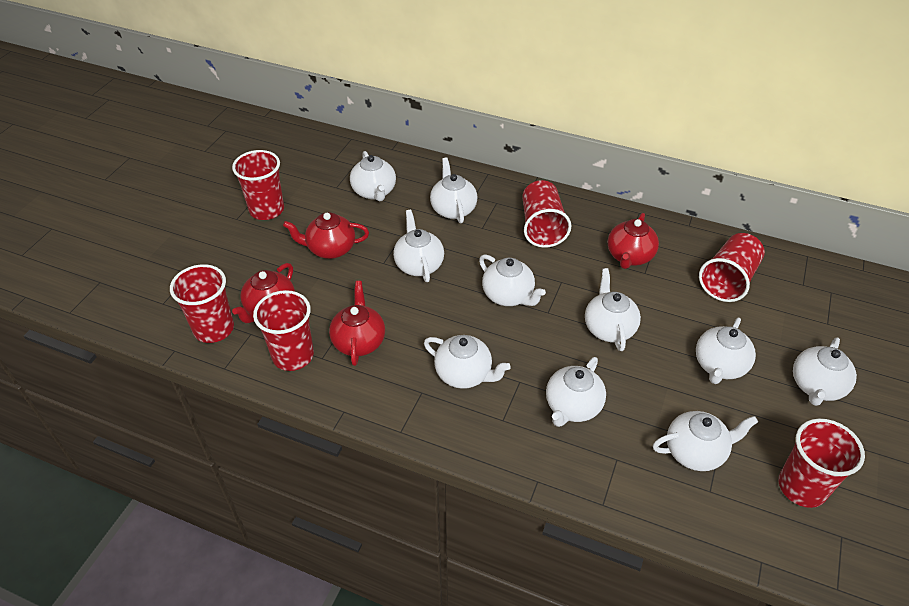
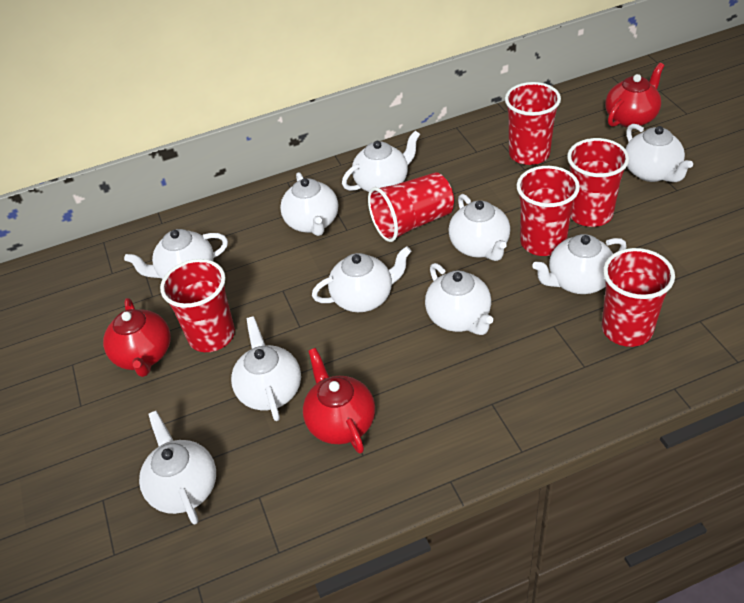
red teapot: [232,263,295,323] [283,212,369,259] [329,281,385,366] [608,213,659,269] = 4 -> [103,298,171,377] [303,348,375,454] [605,63,664,128] = 3

